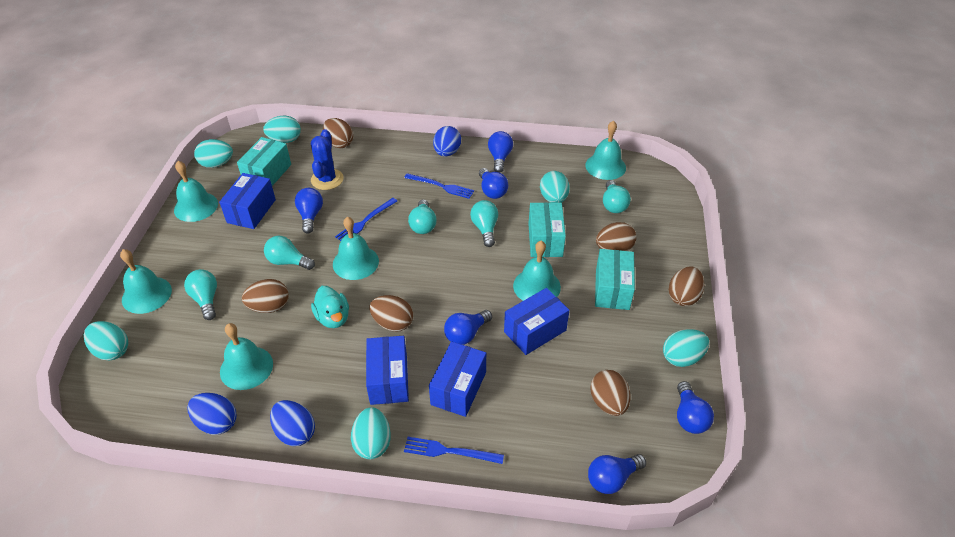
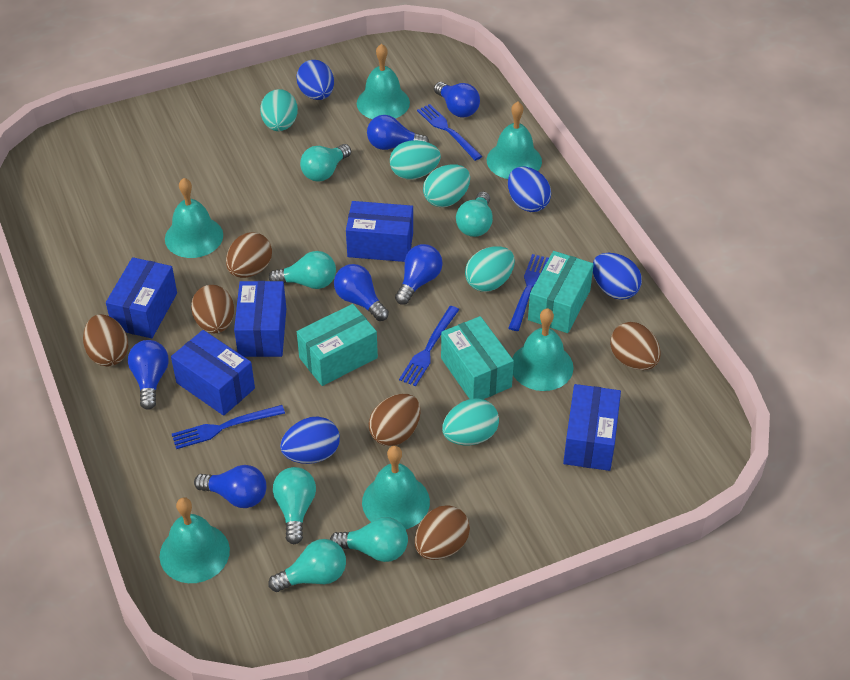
blue box: [219,173,276,229] [366,336,409,405] [429,341,486,417] [504,288,569,355] = 4 -> [106,257,177,338] [171,330,255,416] [234,281,286,357] [346,201,413,262] [563,384,621,471] = 5
blue cactus: [311,129,344,190] = 1 -> none = 0
blue egg: [187,393,237,435] [270,400,315,446] [433,126,461,156] = 3 -> [280,417,340,464] [296,60,334,100] [508,167,551,212] [593,253,642,300] = 4
blue fork: [335,198,397,241] [404,173,474,199] [404,437,504,464] = 3 -> [172,405,285,449] [399,306,459,386] [417,104,482,161] [508,254,549,331] = 4
turquoise duck: [311,286,349,328] = 1 -> none = 0
turquoise egg: [84,321,128,360] [194,139,233,168] [263,116,301,143] [351,407,391,459] [540,171,569,203] [663,329,709,367] = 6 -> [260,89,298,131] [390,140,441,179] [423,164,470,207] [442,398,499,445] [465,246,515,292] = 5
turquoise light bulb: [184,269,217,320] [264,236,315,270] [408,199,437,234] [470,200,498,247] [603,180,631,213] = 5 -> [268,539,346,592] [269,251,336,289] [273,467,316,544] [300,144,351,181] [330,517,408,562] [456,191,493,237] = 6

